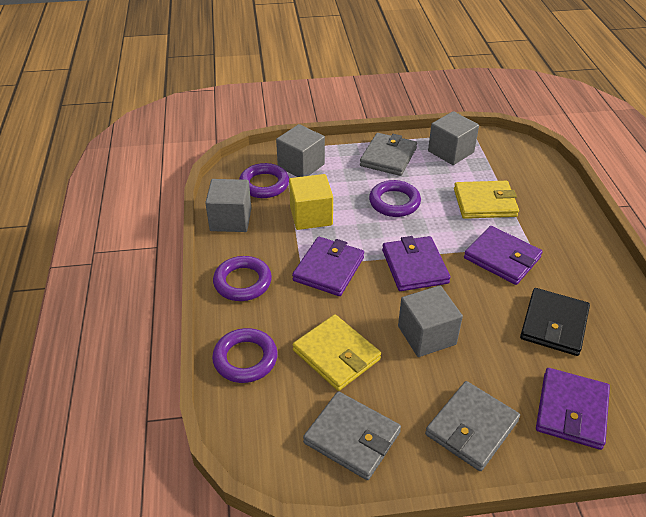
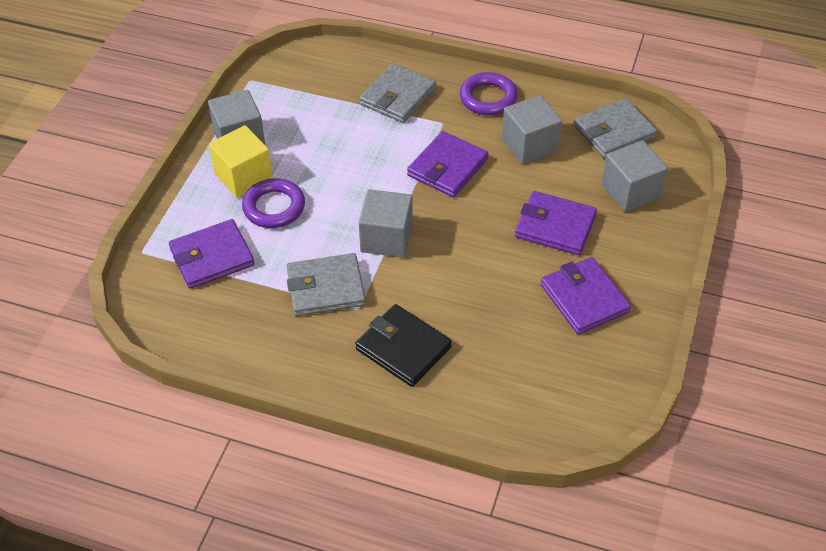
purple ring: [212,328,278,383] [213,256,272,301] [239,163,289,198] [369,180,421,217] = 4 -> [242,178,305,228] [460,72,517,115] = 2
yellow wallet: [293,314,381,391] [454,181,519,219] = 2 -> none = 0

